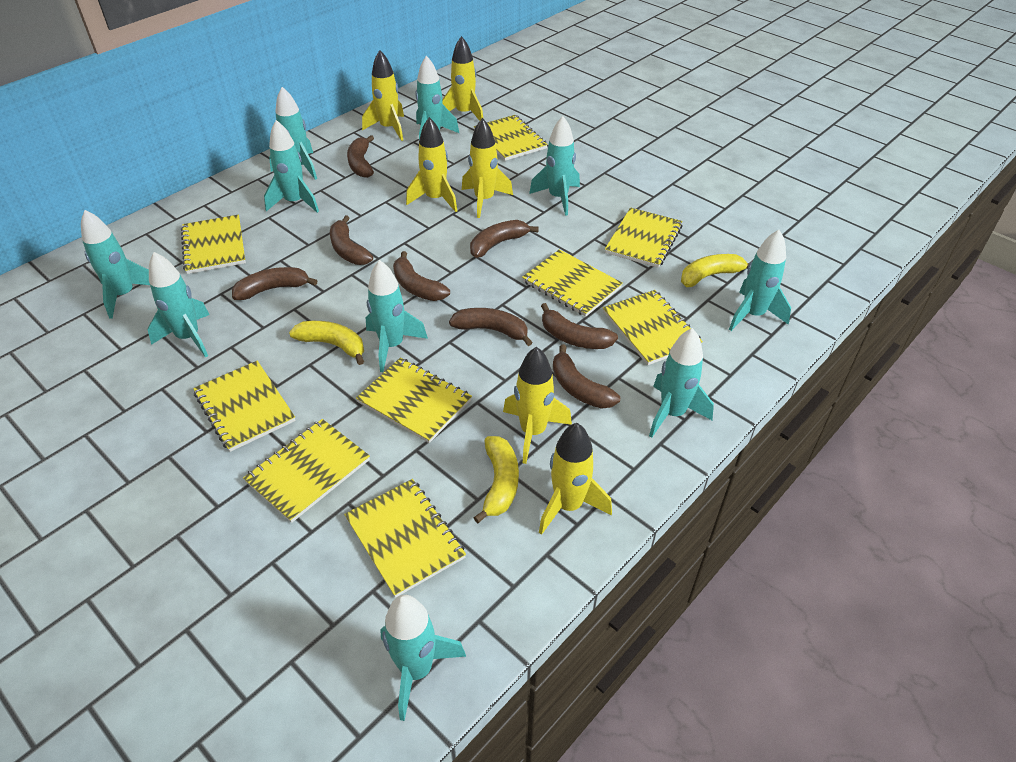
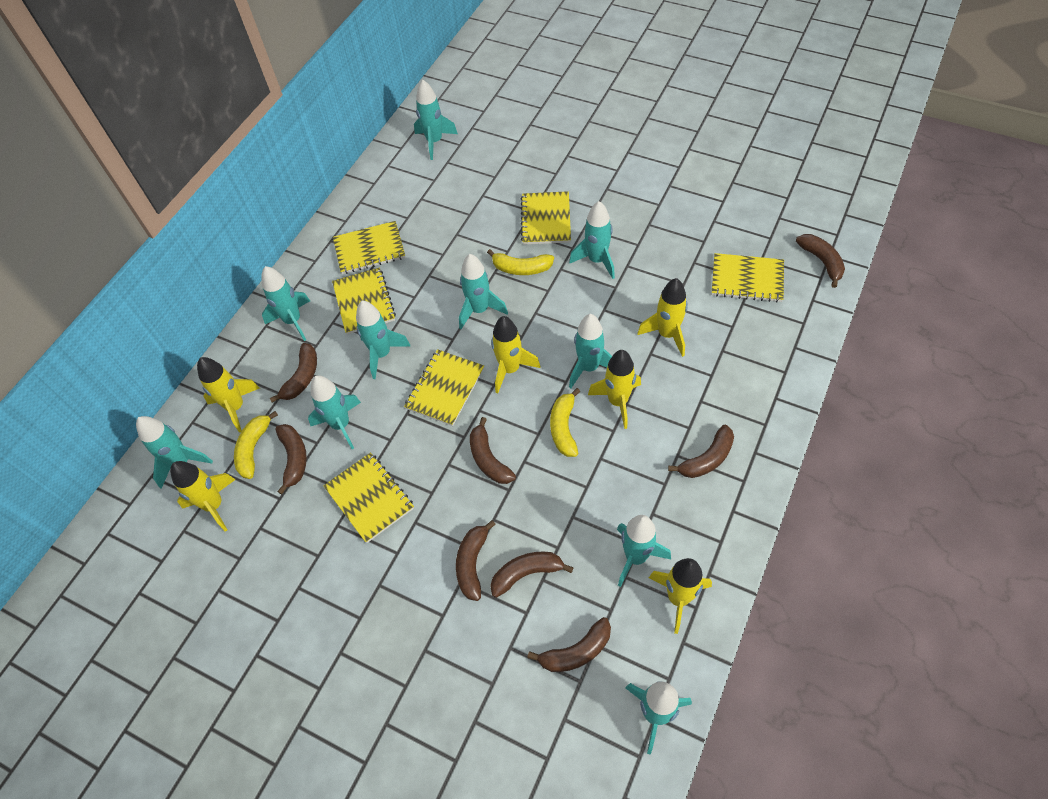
yellow notebook: [181,215,246,274] [193,361,296,452] [243,419,370,523] [344,479,466,598] [356,358,472,443] [474,115,548,161] [522,249,623,317] [603,290,703,365] [605,207,683,268] = 9 -> [323,452,414,543] [332,267,396,334] [333,221,405,274] [404,349,484,426] [521,191,571,245] [712,253,784,302] = 6

